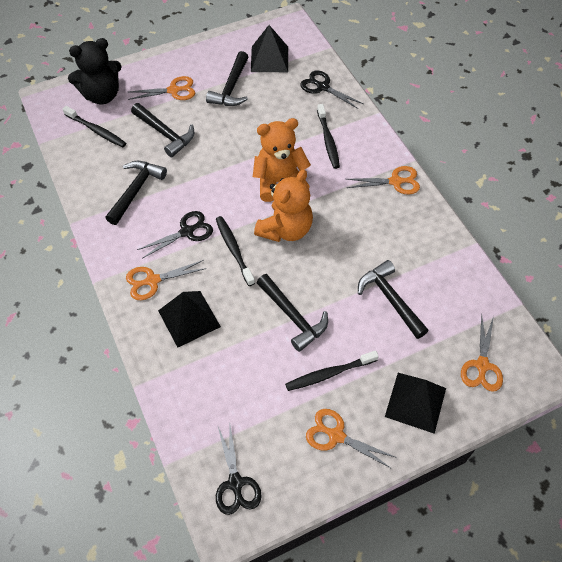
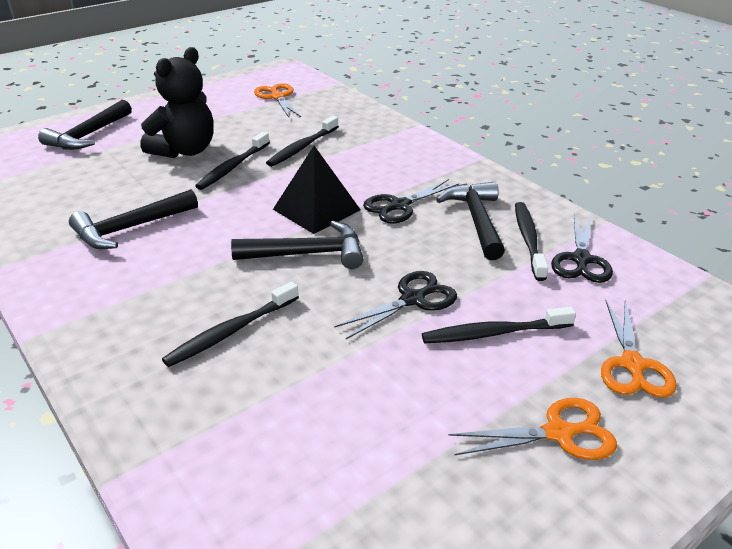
black hammer: [105,161,167,225] [131,103,195,157] [206,51,249,106] [257,274,328,352] [358,260,429,339] = 5 -> [38,100,132,150] [69,189,198,249] [231,221,363,269] [436,182,505,260] = 4
black pyramid: [158,291,221,347] [251,25,288,72] [385,373,446,434] = 3 -> [273,146,361,234] = 1
black toothbrush: [63,106,126,147] [216,216,255,286] [285,350,379,391] [317,104,340,169] = 4 -> [162,281,299,367] [195,132,270,190] [266,116,339,167] [422,307,576,343] [515,202,548,281] = 5
orange scissors: [126,260,207,300] [128,76,195,100] [306,409,397,469] [346,166,420,195] [461,314,503,392] = 5 -> [254,83,301,117] [448,398,617,460] [601,300,677,398] = 3
orange teddy bear: [253,118,311,202] [254,169,313,242] = 2 -> none = 0

